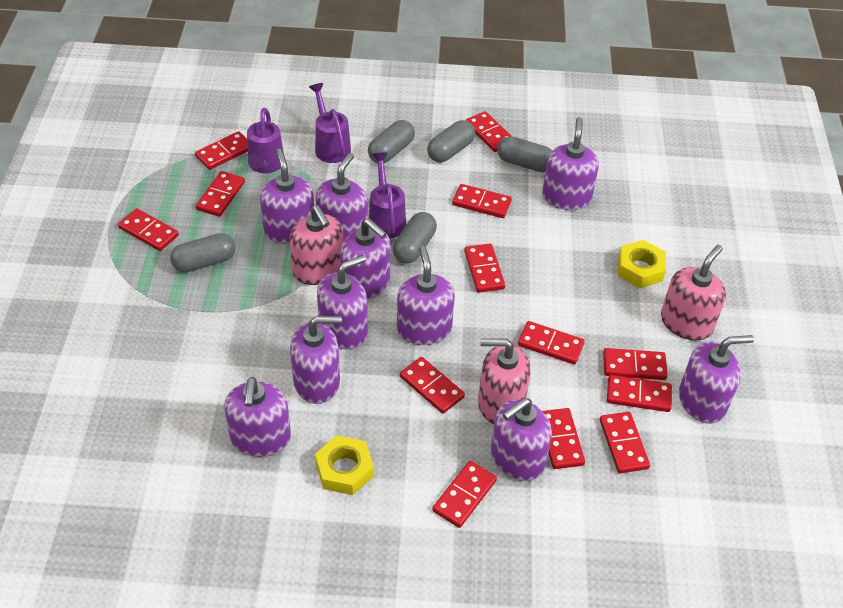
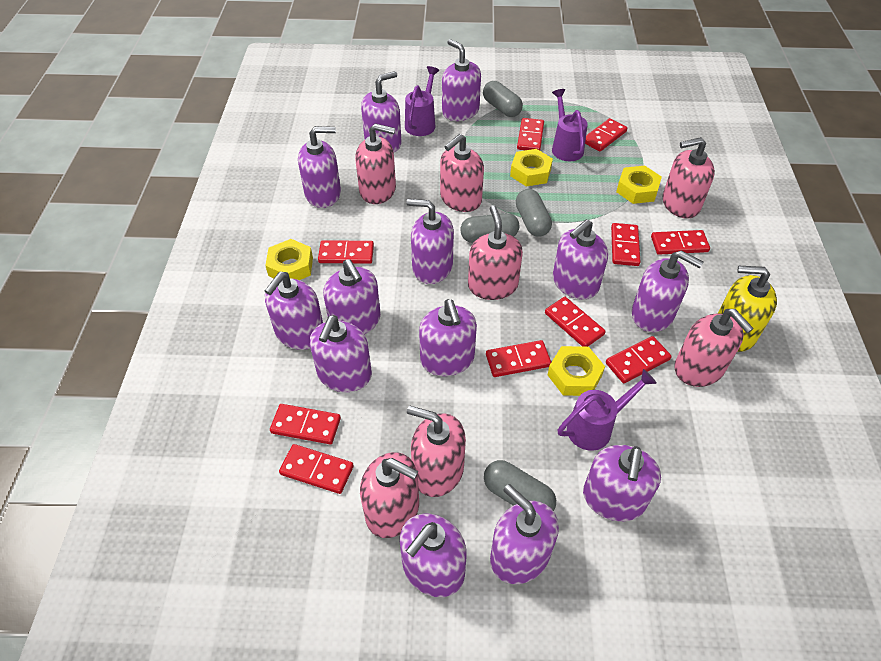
grey capsule: [170,233,236,272] [368,120,415,163] [393,212,437,264] [427,120,475,163] [497,136,552,172] = 5 -> [461,213,519,243] [483,81,523,117] [484,460,556,511] [516,189,552,237] = 4
pink soap dispenser: [290,205,343,285] [478,338,530,424] [661,245,726,341] = 3 -> [355,123,396,204] [360,452,419,538] [407,406,466,497] [440,134,484,212] [468,205,523,300] [663,137,715,218] [674,309,754,387] = 7
purple soap dispenser: [224,377,291,457] [260,149,314,244] [290,316,342,404] [316,153,368,241] [317,255,368,350] [340,219,391,300] [397,246,455,345] [491,398,552,481] [542,117,599,210] [679,335,754,424] = 10 -> [265,272,323,350] [298,126,341,208] [310,315,372,392] [323,259,381,334] [361,71,402,152] [400,514,467,597] [407,199,454,284] [419,299,477,376] [442,39,481,121] [490,484,559,584] [553,219,608,299] [583,445,661,521] [632,250,703,332] = 13
red domino: [118,208,179,251] [195,131,248,170] [196,171,245,217] [400,357,465,414] [432,461,497,528] [452,184,512,218] [464,244,505,293] [465,111,511,152] [518,321,585,365] [543,408,585,469] [600,412,650,473] [603,348,668,380] [607,375,672,412] = 13 -> [270,404,341,444] [279,444,354,494] [318,240,374,264] [486,340,551,377] [517,118,544,150] [545,297,606,347] [585,118,627,152] [606,336,672,383] [611,223,640,266] [651,230,710,255] = 10
yellow nut: [315,435,374,495] [618,240,666,288] = 2 -> [265,239,313,280] [510,149,553,187] [548,346,605,396] [616,165,662,204] = 4
yellow soap dispenser: none = 0 -> [718,266,777,352] = 1

